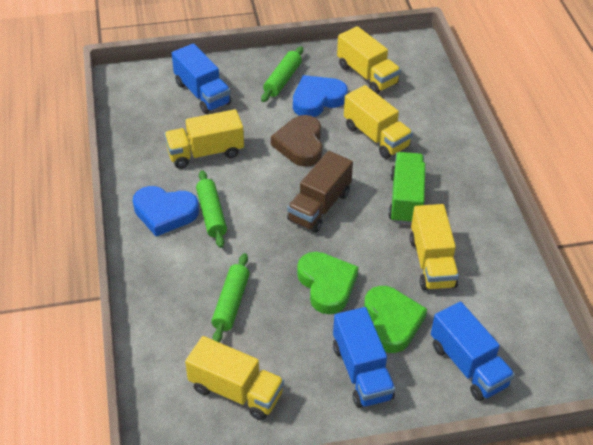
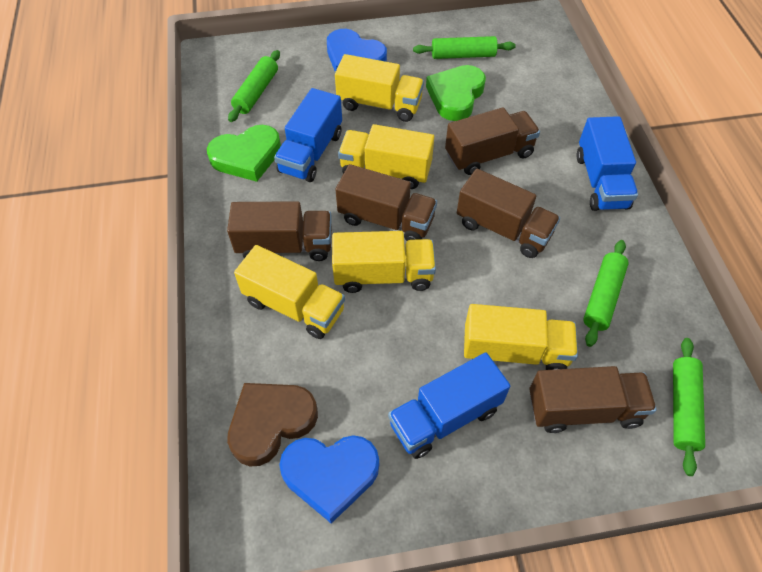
brown truck: [287,151,353,233] = 1 -> [227,201,332,261] [335,164,437,241] [445,107,540,175] [457,169,560,258] [529,366,657,433] = 5
green rolling pin: [196,170,227,248] [211,253,250,342] [261,46,303,102] = 3 -> [228,50,280,122] [413,36,516,59] [583,240,629,347] [673,338,705,476] = 4
green truck: [388,152,425,224] = 1 -> none = 0

